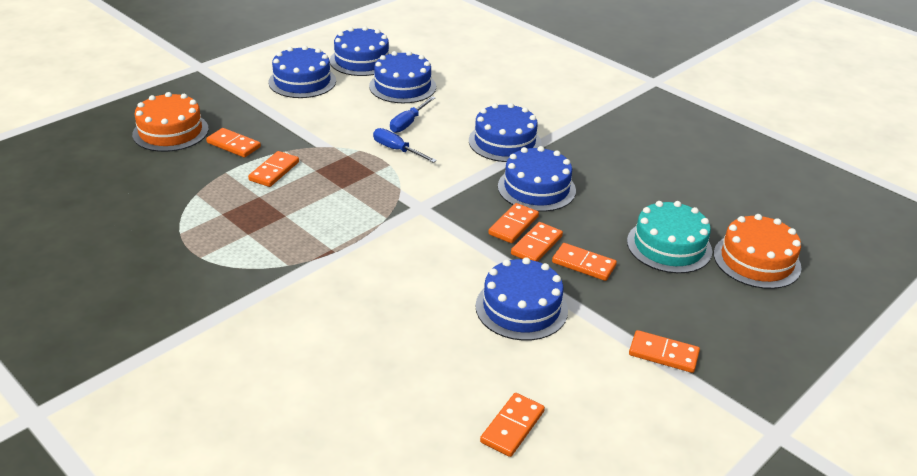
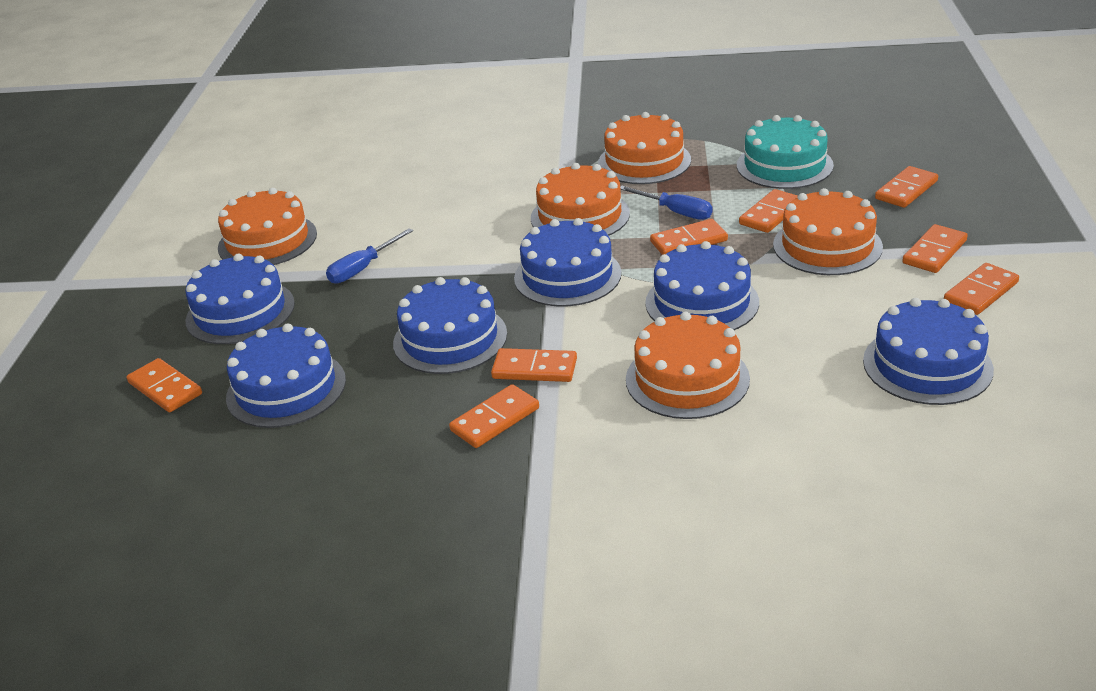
orange cake: [132,92,209,152] [714,214,802,289] = 2 -> [218,188,317,265] [531,163,630,236] [598,112,691,184] [626,312,750,419] [773,188,883,275] = 5
orange domino: [206,128,261,158] [248,151,299,187] [480,393,545,457] [488,203,539,243] [511,222,563,262] [552,243,617,281] [629,330,700,373] = 7 -> [127,358,202,412] [449,384,539,448] [491,348,577,382] [650,219,728,255] [739,189,798,233] [875,166,938,208] [902,224,968,273] [944,263,1019,315] = 8

